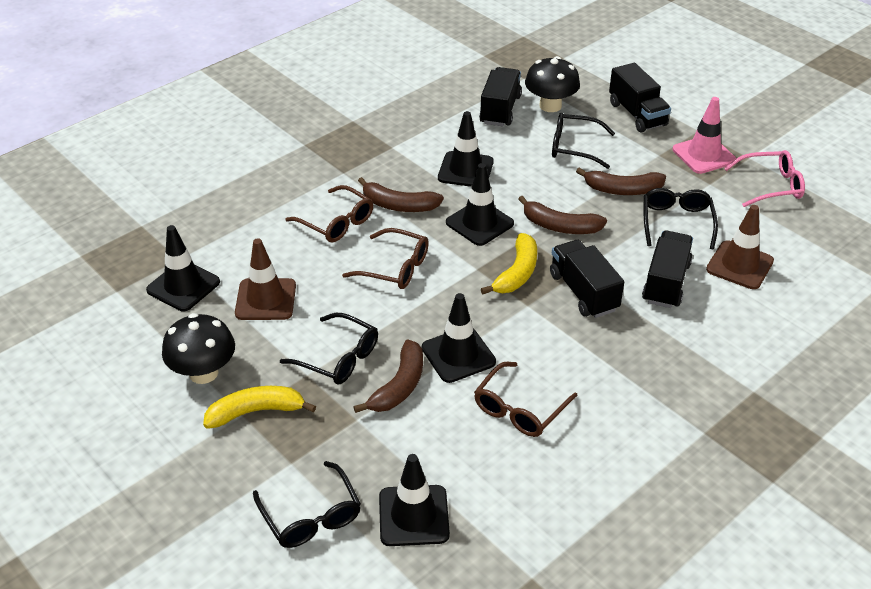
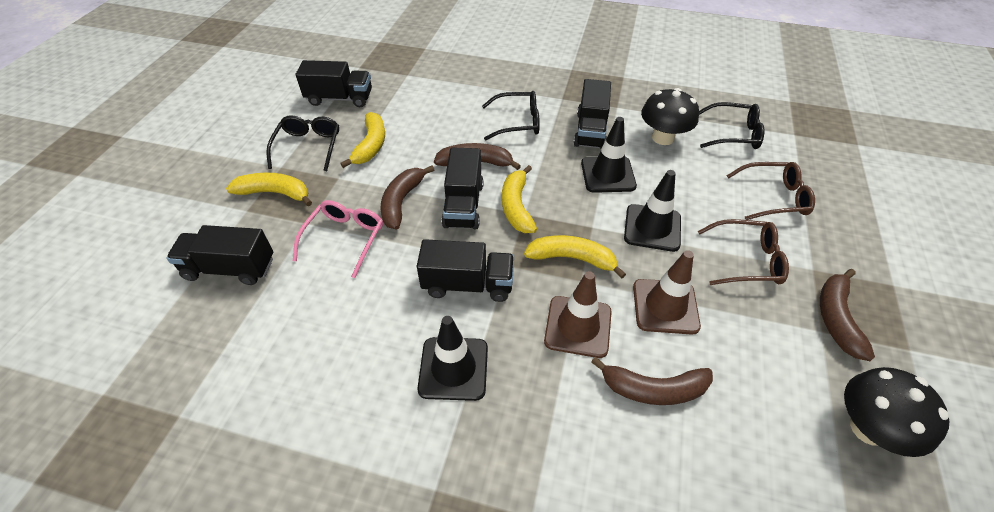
black glasses: [253,461,361,548] [280,313,378,384] [552,113,615,169] [644,188,718,249] = 4 -> [266,115,339,171] [482,91,540,140] [699,102,764,149] = 3
black traffic cone: [146,225,220,311] [379,454,450,546] [422,293,496,383] [438,111,494,187] [446,163,514,246] = 5 -> [418,316,488,401] [581,117,637,193] [624,170,681,252] = 3
black truck: [479,67,522,126] [550,240,624,318] [609,63,671,132] [642,230,693,308] = 4 -> [166,225,273,285] [296,60,372,107] [417,239,514,302] [442,147,484,229] [574,79,611,149] = 5
brown glasses: [285,185,373,243] [342,228,429,289] [474,362,577,437] = 3 -> [698,219,789,285] [727,162,815,220] = 2
pink traffic cone: [672,97,736,174] = 1 -> none = 0
yellow banana: [203,386,316,429] [481,233,537,294] = 2 -> [226,172,312,206] [340,112,385,168] [502,165,537,233] [524,235,626,279] = 4

